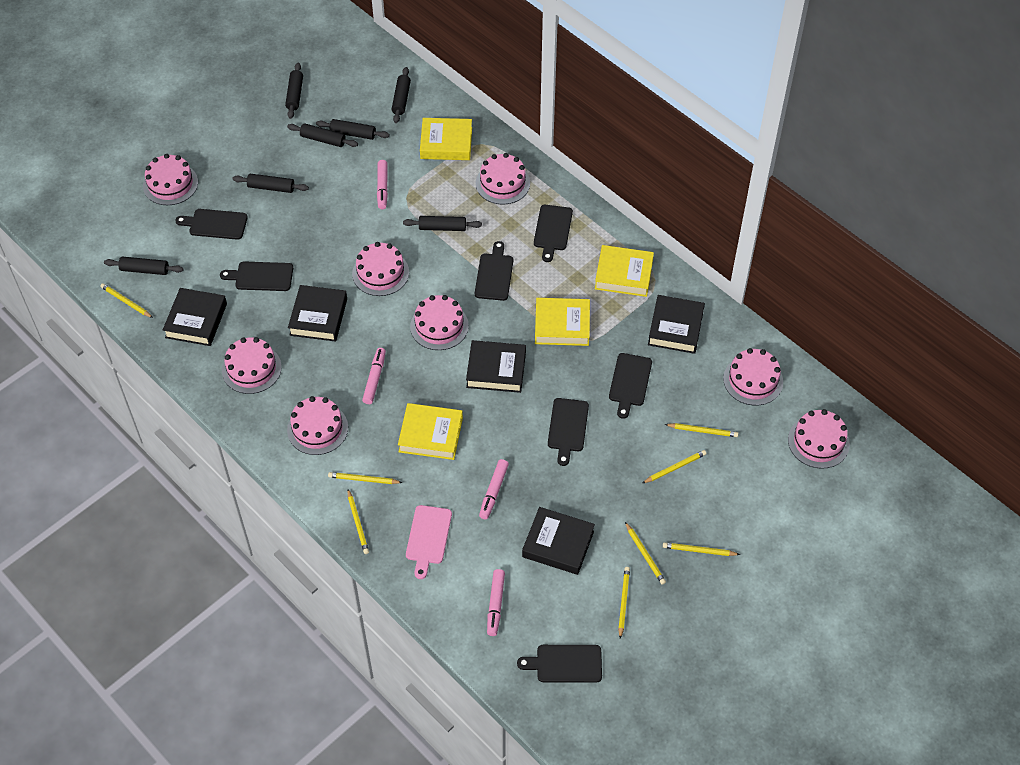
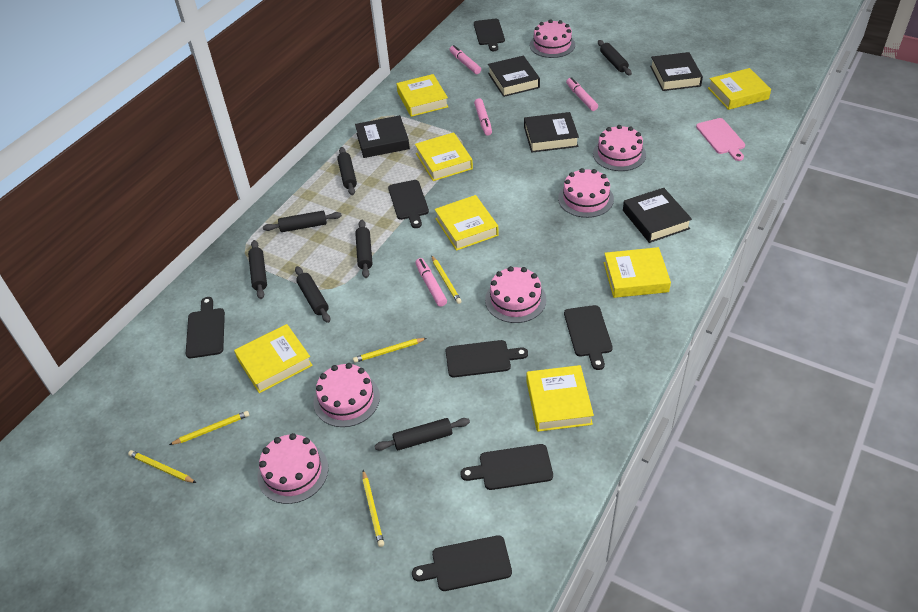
pink cake: [143,154,198,205] [222,337,282,394] [287,396,348,455] [352,242,409,296] [410,295,469,350] [476,153,530,205] [723,348,783,406] [788,409,850,469] = 8 -> [258,433,328,504] [313,363,380,427] [485,266,546,323] [530,19,575,58] [558,168,614,218] [593,125,646,171] = 6
yellow book: [398,403,463,460] [420,118,472,160] [535,298,590,346] [595,245,654,297] = 4 -> [234,324,313,393] [397,74,448,117] [415,132,473,181] [434,195,499,251] [527,365,594,432] [604,247,671,298] [708,68,771,110] = 7
yellow pencil: [100,283,153,318] [328,472,403,484] [348,489,369,554] [618,567,630,639] [625,522,666,585] [643,450,706,483] [663,542,740,556] [665,423,739,437] = 8 -> [128,450,196,483] [169,411,249,445] [353,338,427,363] [362,470,384,547] [431,255,462,304] = 5

